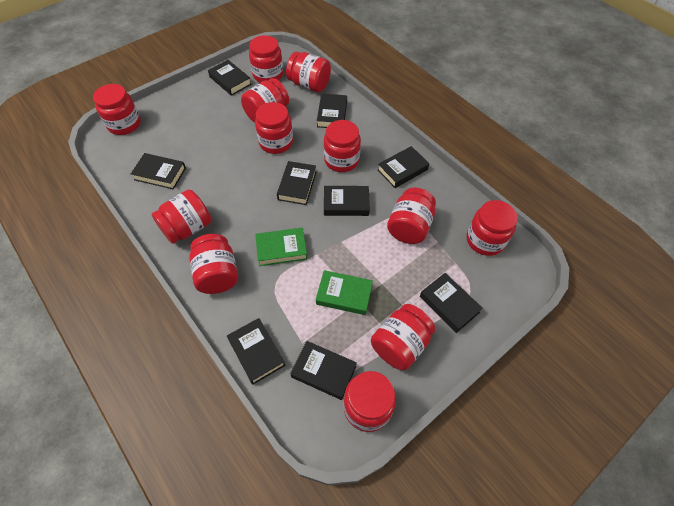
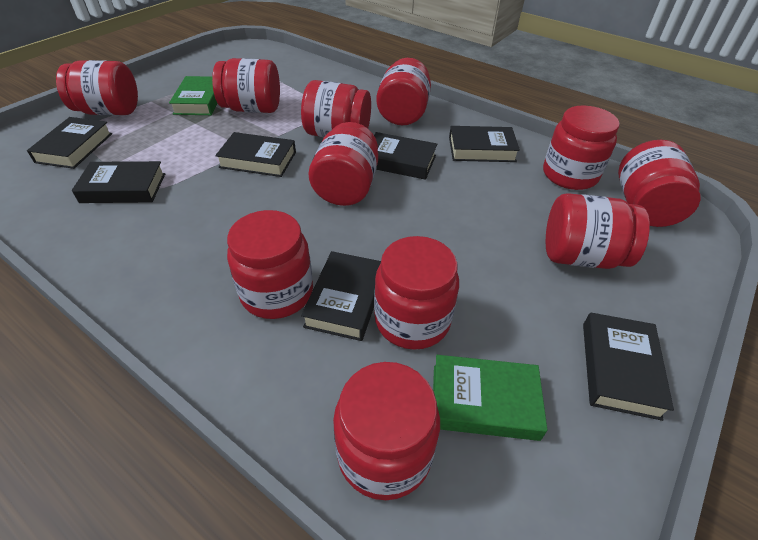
black book: [131,153,186,189] [208,60,251,96] [227,318,285,385] [277,161,316,205] [290,341,357,400] [317,94,347,128] [324,186,370,216] [378,146,430,188] [420,273,483,333] = 9 -> [27,117,112,169] [72,161,165,203] [215,132,296,177] [301,251,381,341] [374,132,437,180] [449,126,520,162] [583,312,674,421] = 7
red jar: [93,84,141,135] [152,189,211,244] [189,234,238,294] [241,78,289,123] [249,35,283,83] [255,102,293,154] [286,52,331,92] [324,120,361,172] [343,371,396,432] [371,304,435,370] [387,188,436,244] [467,200,518,256] = 12 -> [56,60,138,115] [212,58,280,113] [227,210,313,319] [301,80,371,137] [309,122,378,206] [333,362,440,500] [374,236,459,350] [376,58,431,125] [543,106,620,190] [546,193,650,269] [618,140,701,227] = 11

